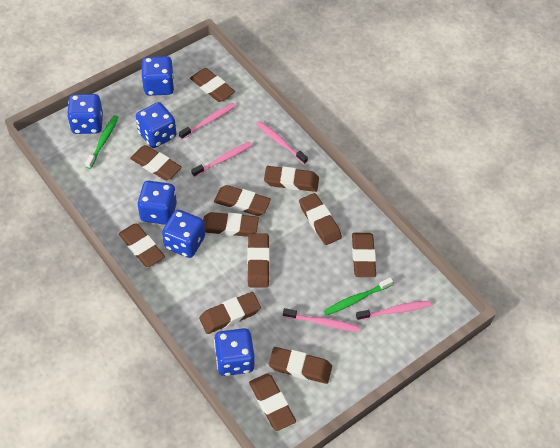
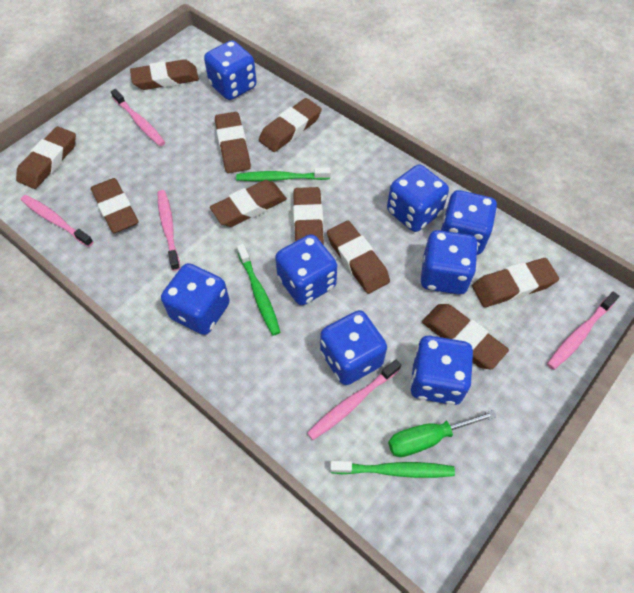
blue dice: [67,94,103,134] [136,102,176,148] [137,181,177,225] [142,56,174,96] [162,210,205,258] [214,328,254,376] = 6 -> [161,263,230,335] [204,40,257,100] [275,234,337,305] [320,310,387,385] [387,165,449,232] [410,336,473,405] [421,230,478,295] [441,190,497,255] = 8
brown eraser: [118,224,165,267] [130,145,182,180] [190,68,235,102] [199,292,261,334] [203,212,259,237] [214,185,271,216] [247,233,270,287] [249,373,296,431] [264,166,319,192] [269,347,332,384] [299,193,342,245] [352,233,376,277] = 12 -> [16,126,76,189] [91,178,138,233] [130,59,199,90] [210,180,287,227] [215,112,251,173] [259,98,322,152] [293,187,324,245] [327,221,390,294] [422,304,509,369] [472,258,559,307] = 10
green screwdriver: none = 0 -> [388,410,497,457] = 1
green toothbrush: [85,115,118,169] [324,277,393,316] = 2 -> [236,168,331,181] [237,244,280,336] [330,461,455,478] = 3

